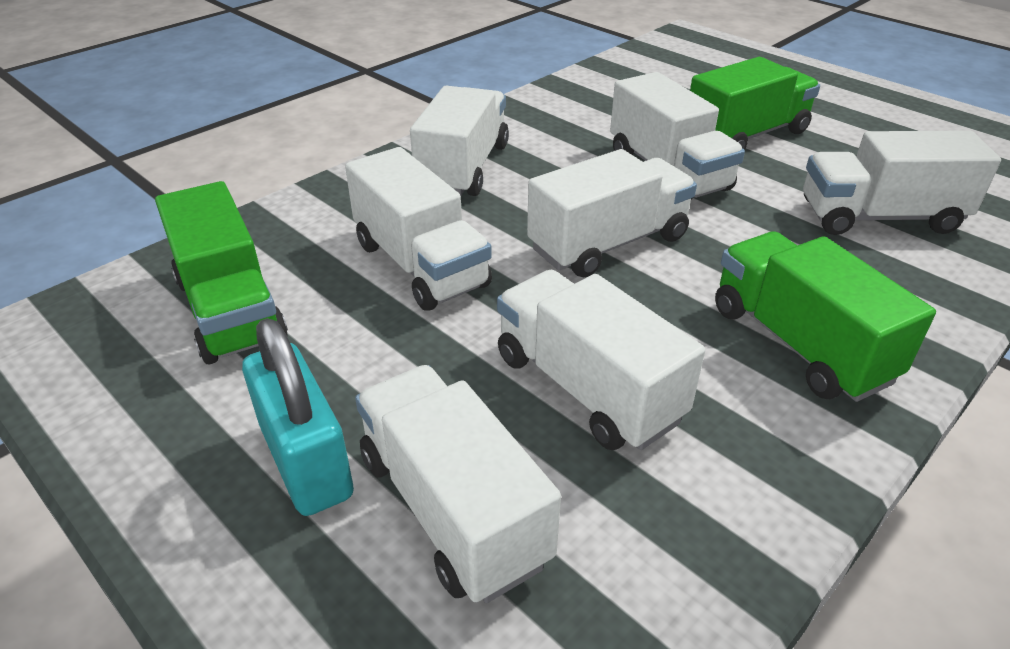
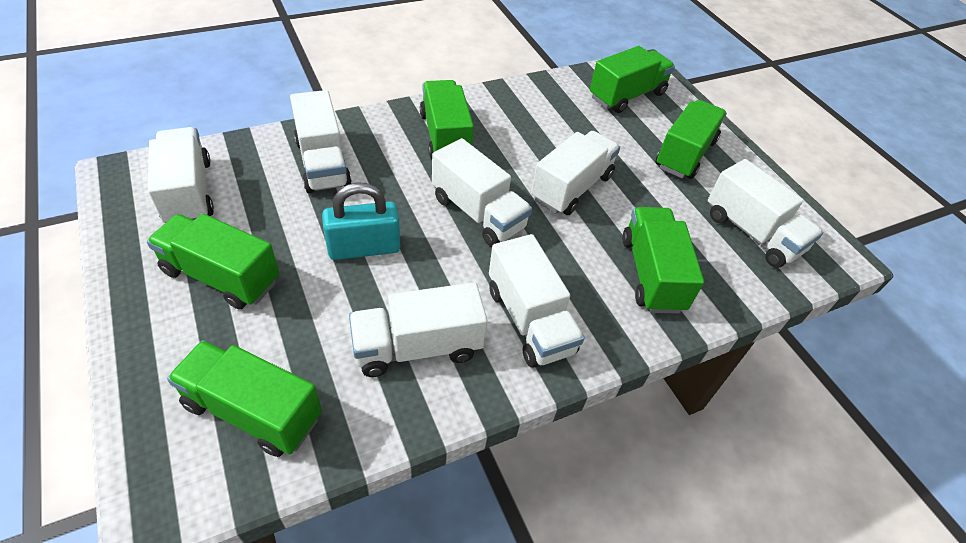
green truck: [155,181,288,364] [690,57,820,150] [715,231,936,402] = 3 -> [147,214,279,309] [167,340,322,457] [420,80,474,160] [590,46,675,113] [622,207,704,314] [655,100,727,179] = 6

